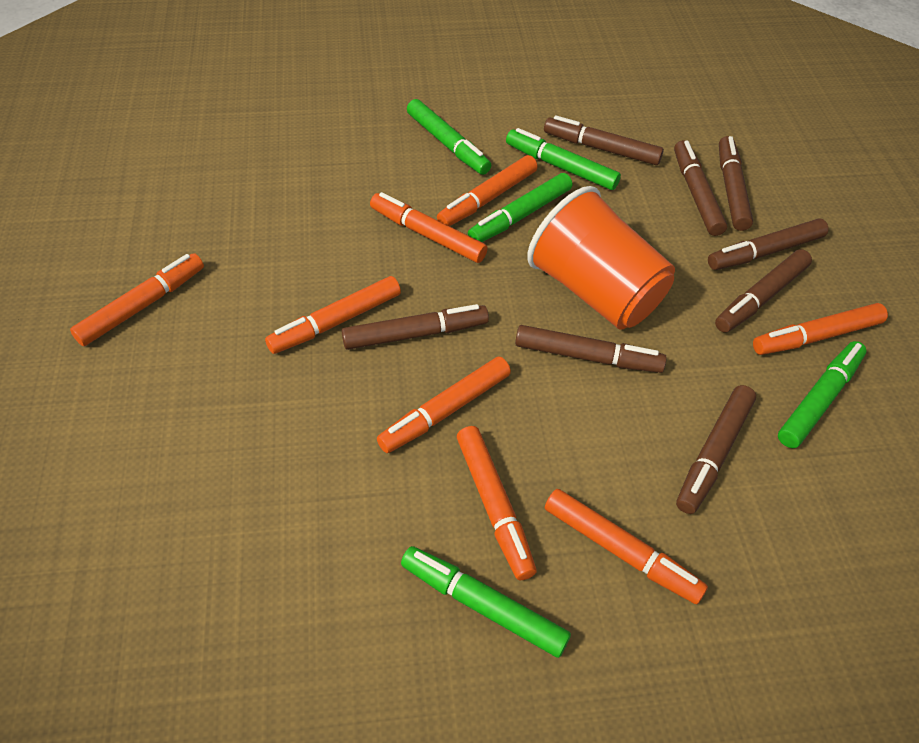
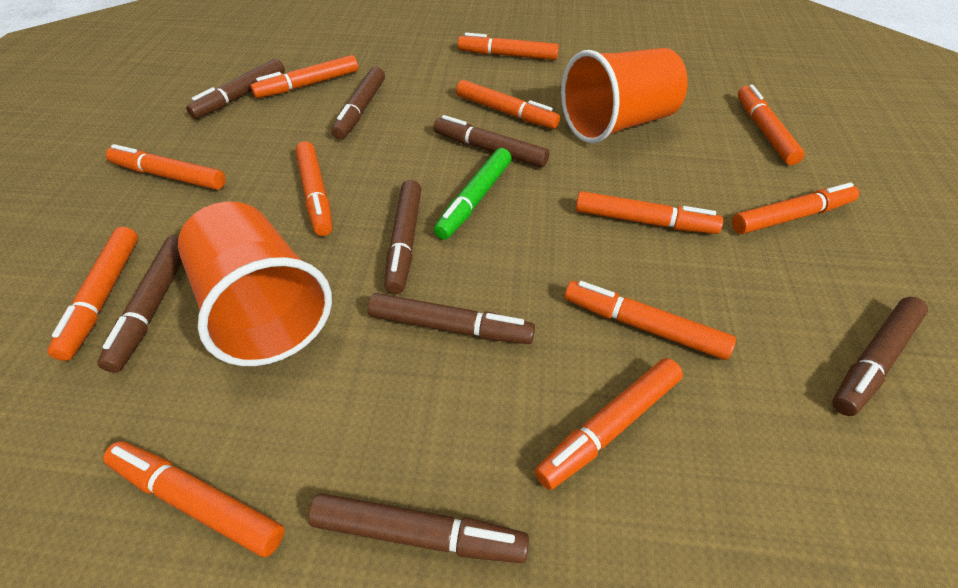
green marker: [401,546,571,658] [407,99,491,175] [468,173,572,242] [506,128,621,190] [778,341,866,448] = 5 -> [434,148,512,240] = 1
orange cup: [527,186,675,330] = 1 -> [178,202,332,366] [561,48,688,143] = 2
orange marker: [70,253,204,346] [265,276,401,354] [370,192,488,263] [377,356,511,453] [437,155,538,226] [457,426,537,580] [545,489,708,604] [753,303,888,355] = 8 -> [48,227,138,361] [103,441,285,557] [106,144,226,190] [250,55,358,98] [295,141,332,236] [456,80,560,129] [458,33,559,60] [535,358,683,490] [565,281,736,360] [576,191,723,234] [732,182,859,234] [738,85,805,165] = 12

